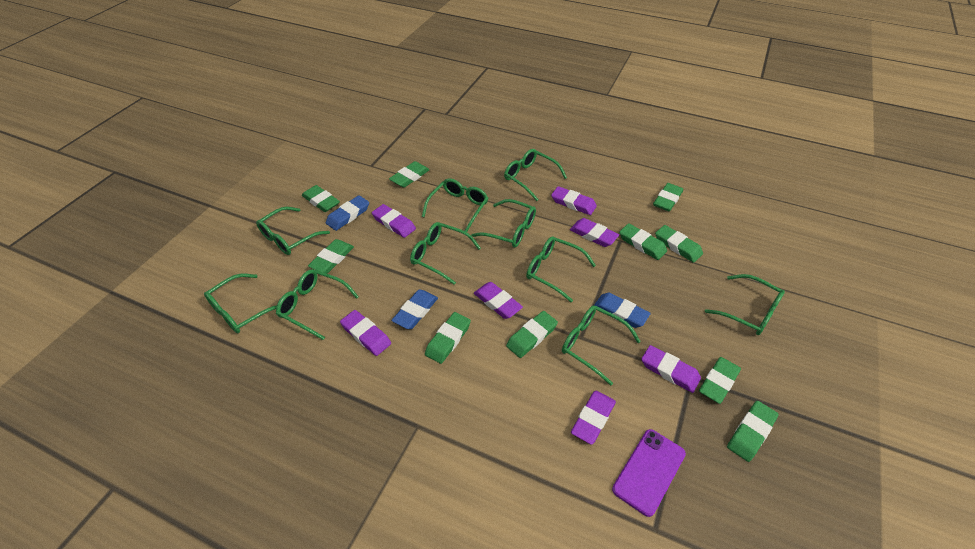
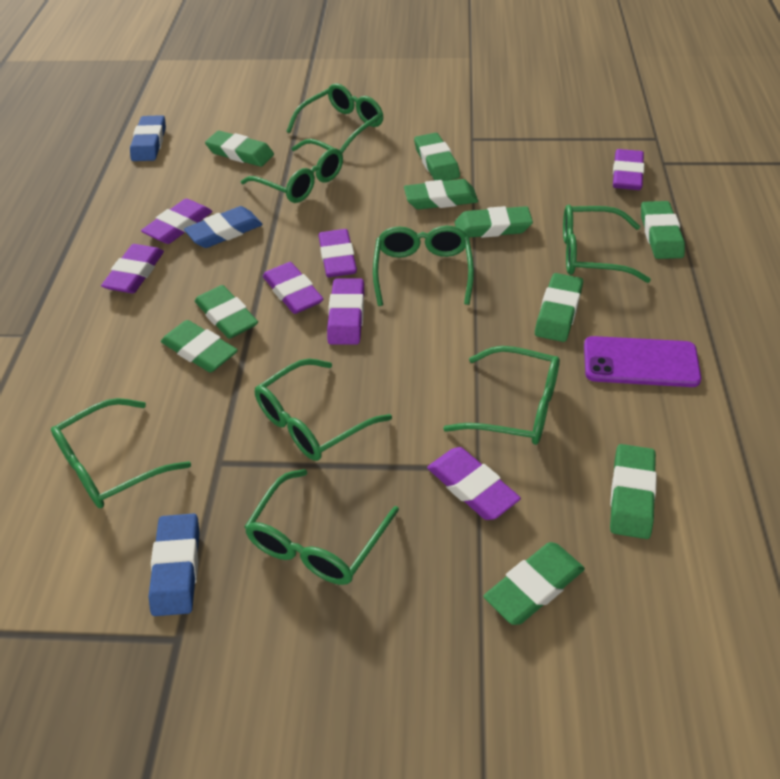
green glasses: [204,274,277,333] [256,207,330,255] [276,269,359,340] [410,222,481,285] [422,178,488,232] [471,199,536,247] [504,149,567,201] [526,236,596,303] [562,305,641,385] [705,274,785,335] = 10 -> [51,398,191,508] [241,139,343,203] [244,469,399,585] [255,359,392,461] [287,83,383,153] [373,226,474,306] [443,346,560,445] [563,205,651,283] = 8

